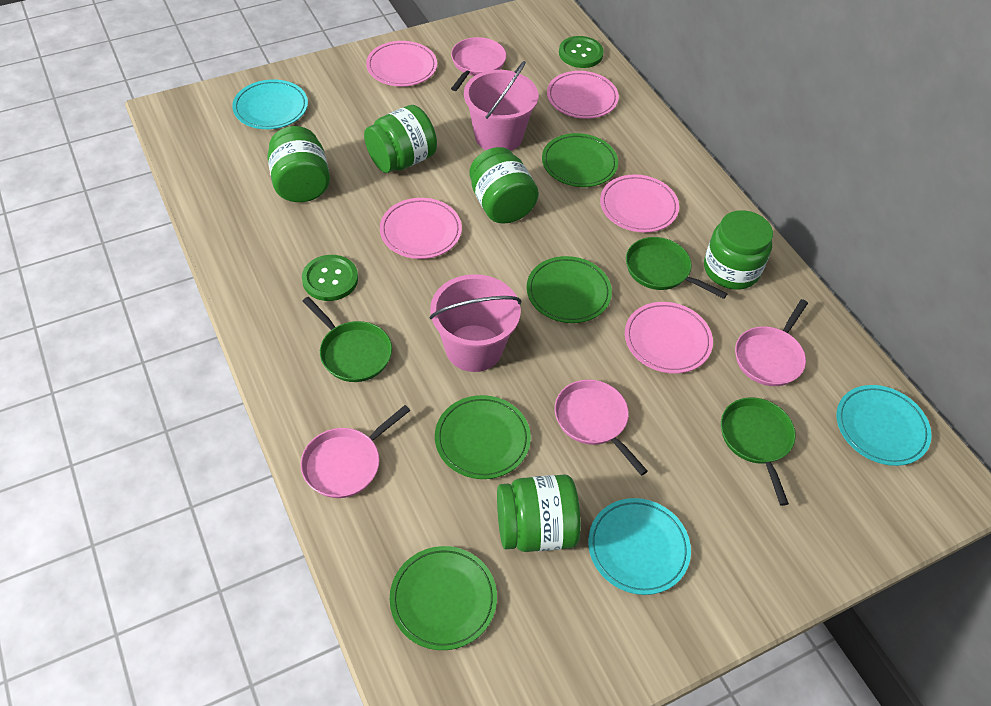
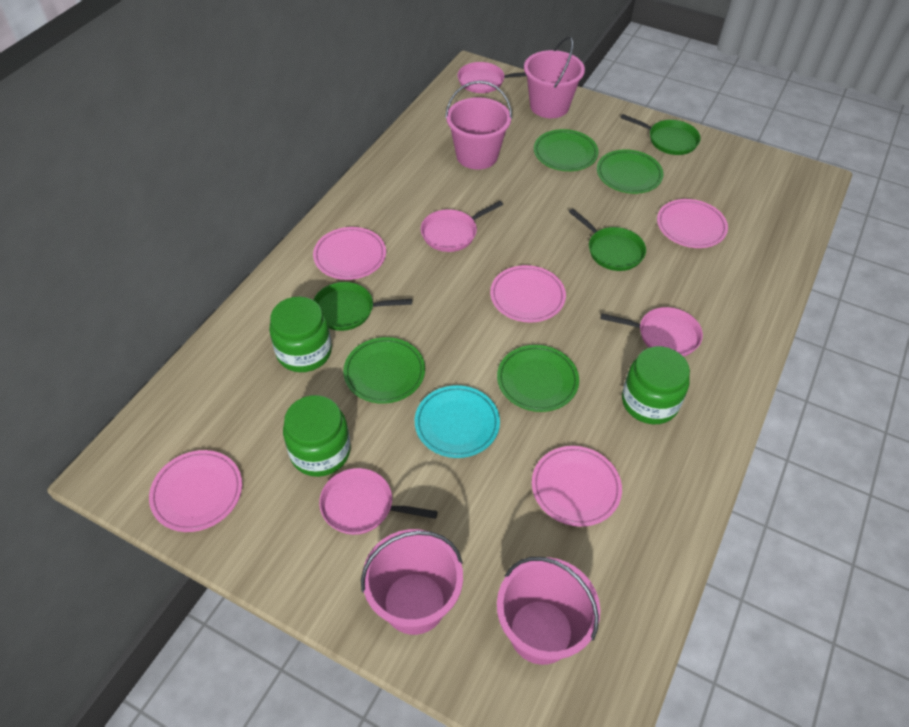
green button: [302,255,358,301] [559,36,604,68] = 2 -> none = 0
green jar: [267,126,330,202] [364,105,437,173] [469,147,539,224] [497,474,581,552] [704,210,773,289] = 5 -> [269,296,332,372] [283,395,351,477] [622,346,690,424] = 3
pink bucket: [429,274,522,372] [464,61,539,151] = 2 -> [361,529,463,635] [445,81,512,170] [497,557,600,665] [524,36,585,118] = 4
turquoise plate: [232,80,308,129] [588,498,691,595] [836,385,932,466] = 3 -> [415,385,500,458] = 1

